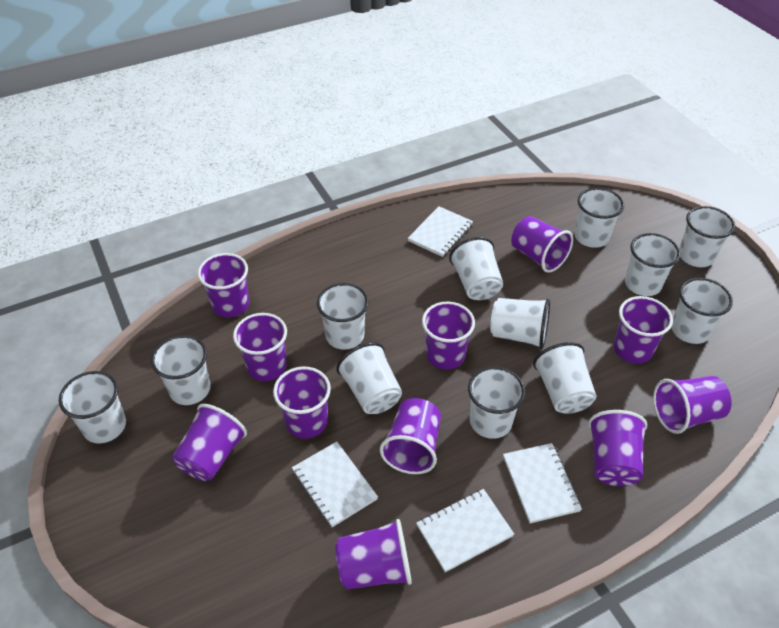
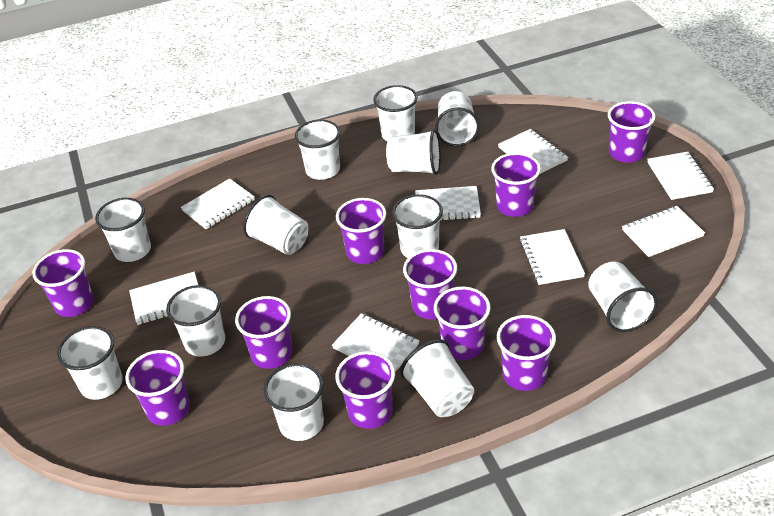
purple cup: [172,404,247,481] [198,253,249,317] [233,313,287,381] [273,366,331,439] [335,519,412,590] [380,398,441,474] [422,302,475,369] [511,216,573,273] [588,410,647,486] [613,296,673,364] [653,376,731,434] = 11 -> [32,249,94,317] [125,350,190,426] [235,296,293,369] [335,351,395,429] [336,198,386,264] [403,249,457,320] [434,287,490,360] [491,153,541,217] [497,315,556,391] [608,101,655,162] = 10
white notebook: [292,442,378,527] [408,206,473,257] [416,489,514,572] [503,443,582,523] = 4 -> [129,272,198,325] [181,178,255,229] [332,313,419,372] [415,186,481,221] [498,129,568,174] [520,229,585,285] [622,206,705,257] [647,152,714,200] = 8

